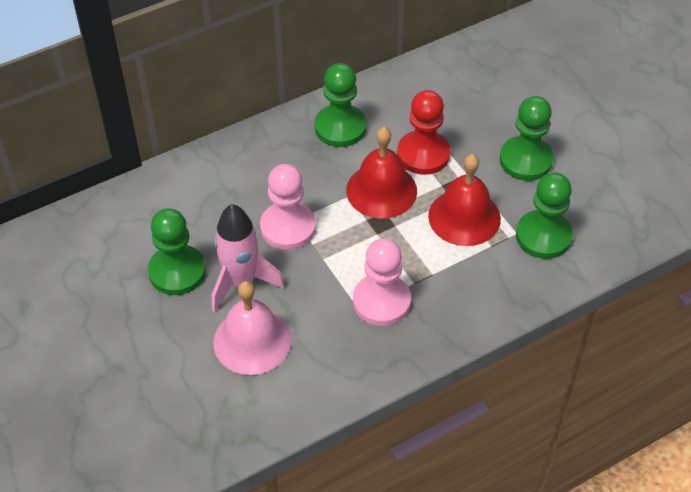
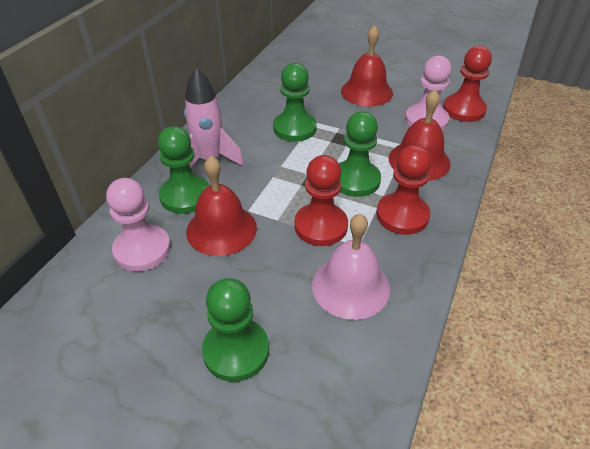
red bell: [346,127,417,218] [428,154,501,246] = 2 -> [186,156,257,256] [341,25,393,106] [389,90,451,181] = 3
red pawn: [397,90,451,175] = 1 -> [294,155,348,246] [376,145,431,235] [443,46,492,122] = 3

